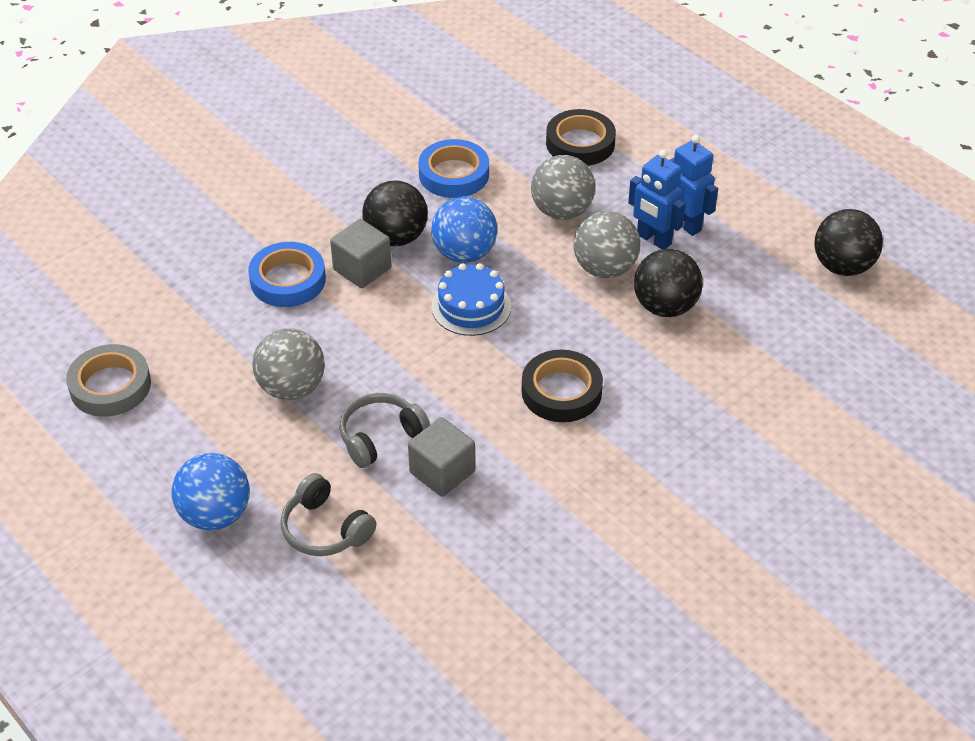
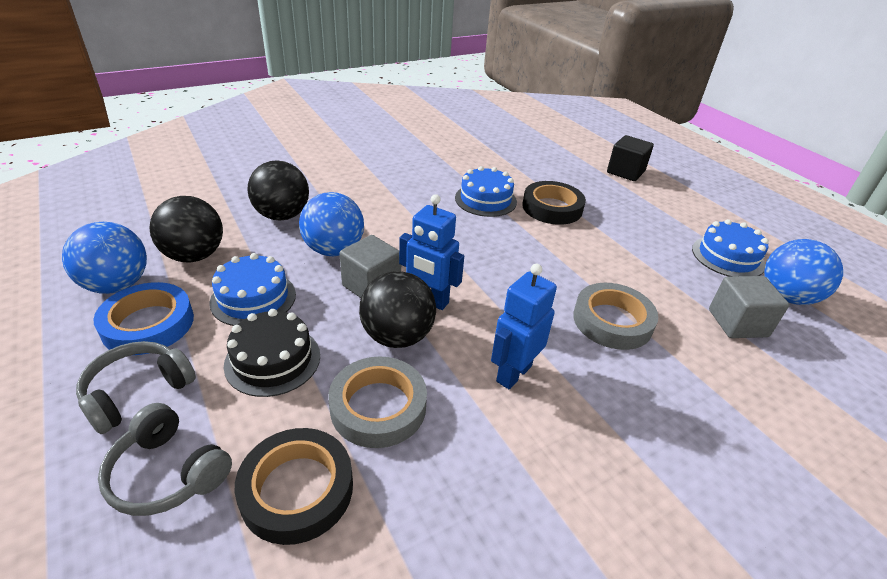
black cake: none = 0 -> [224,309,320,397] = 1
black cube: none = 0 -> [607,135,654,181] = 1
blue ball: [171,453,250,530] [431,196,497,263] = 2 -> [62,222,147,294] [299,192,364,256] [764,239,843,305] = 3
blue cake: [432,263,511,336] = 1 -> [210,253,296,326] [455,166,517,217] [692,219,769,277] = 3
blue tape: [248,242,326,307] [418,139,489,198] = 2 -> [93,282,194,355] = 1
grey ball: [252,328,325,400] [531,155,595,220] [573,211,640,278] = 3 -> none = 0
grey tape: [66,344,151,417] = 1 -> [328,356,427,448] [573,283,658,350] = 2

